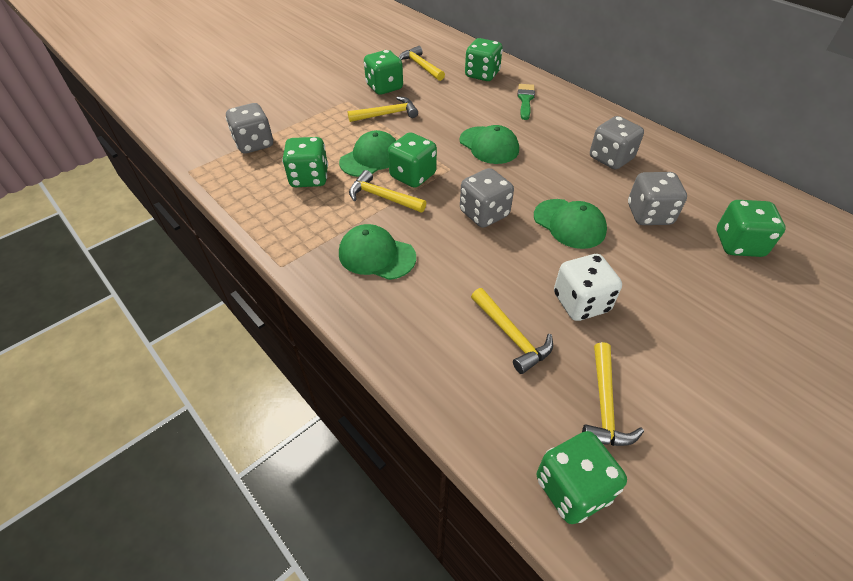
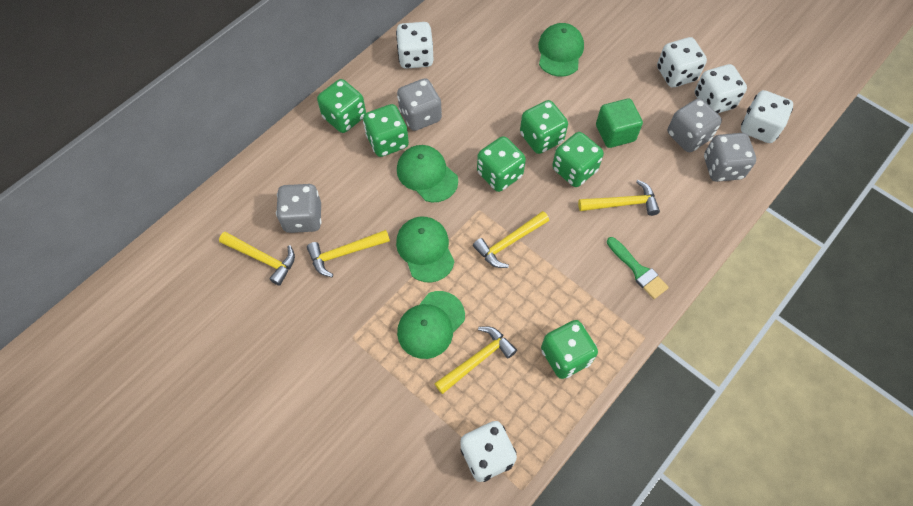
green cube: none = 0 -> [596,99,643,148] = 1
white dice: [554,254,622,321] = 1 -> [396,22,433,69] [460,421,517,482] [657,37,707,87] [695,64,747,114] [741,90,793,143] = 5

